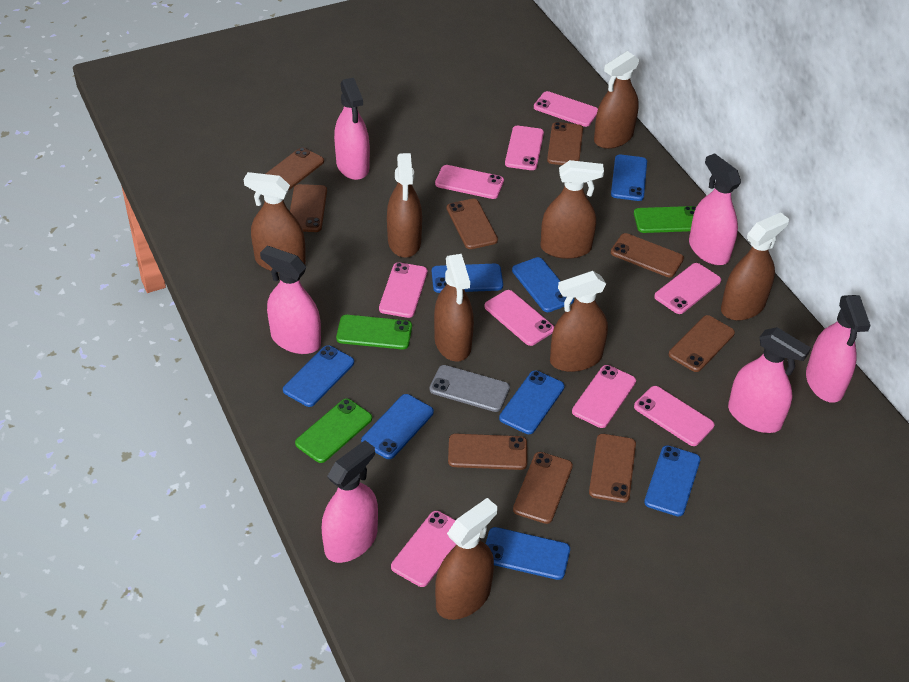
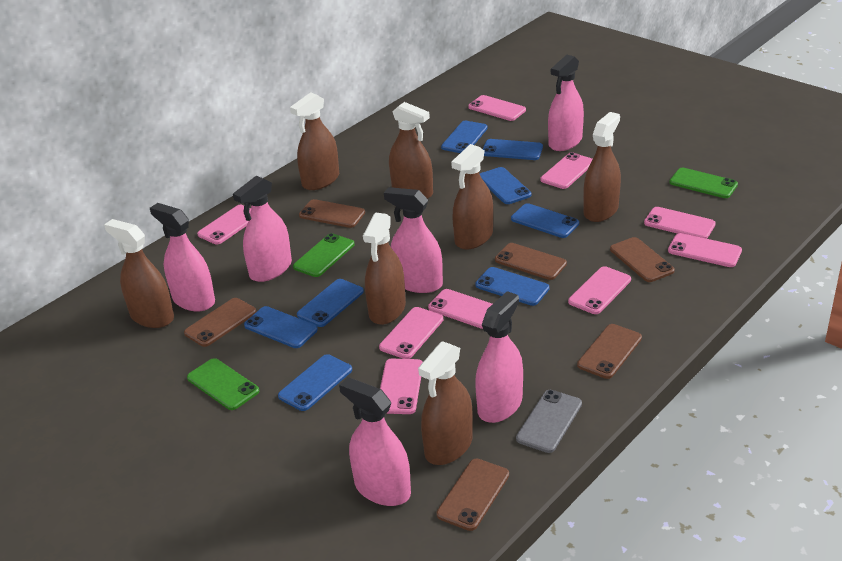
brown phone: [266,147,324,191] [290,184,327,232] [447,199,498,249] [448,434,527,470] [513,452,573,524] [547,122,583,165] [589,434,636,503] [611,233,684,277] [669,315,735,372] = 9 -> [184,298,256,347] [299,199,365,228] [437,459,509,531] [495,243,567,280] [577,324,642,379] [610,237,675,282] = 6
brown spray bottle: [244,172,306,273] [387,153,422,258] [434,254,474,361] [435,498,497,620] [540,160,604,259] [550,271,608,372] [594,51,639,149] [721,212,789,320] = 8 -> [104,219,174,328] [290,92,339,190] [363,213,406,325] [389,102,433,199] [418,341,473,465] [451,144,493,250] [583,112,621,222] = 7

